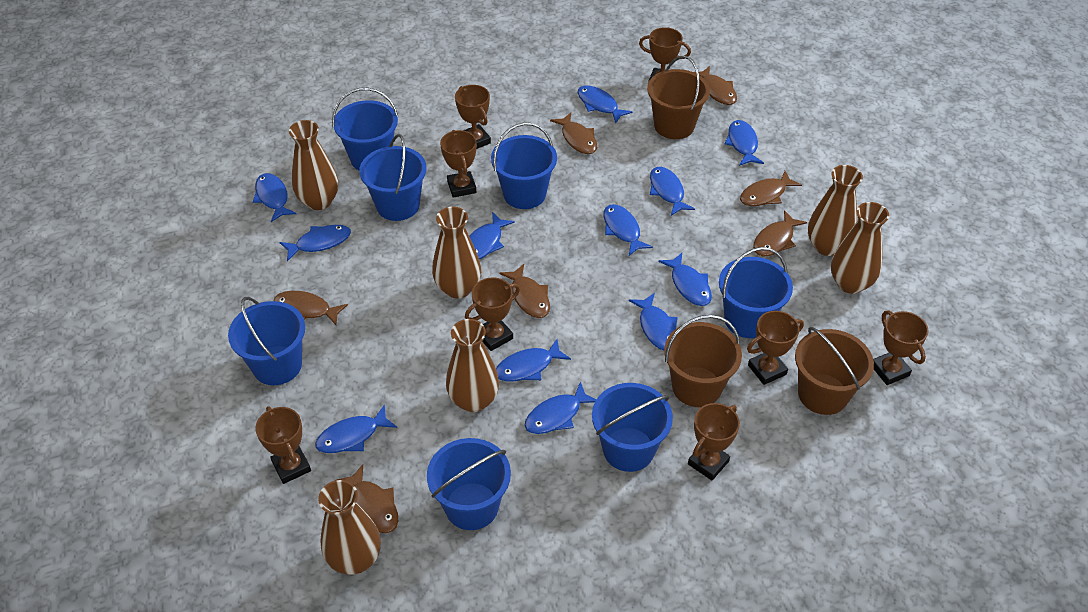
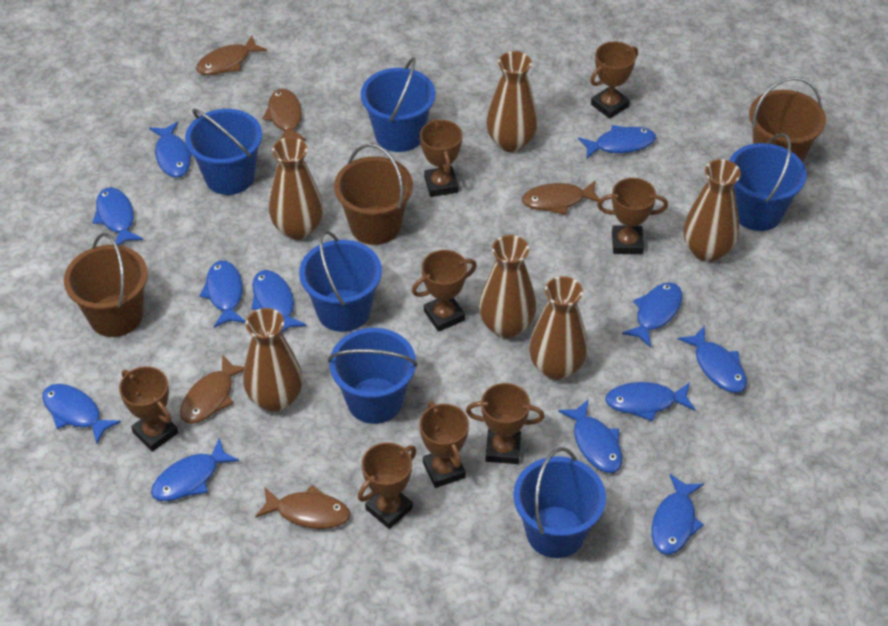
blue bucket: [228,297,305,385] [332,88,398,170] [359,134,427,221] [427,438,511,530] [491,122,557,209] [592,383,673,472] [719,247,793,338] = 7 -> [185,109,262,195] [299,230,382,332] [328,328,418,424] [361,57,436,152] [513,447,606,558] [729,133,807,231] = 6
brown fish: [274,291,348,326] [335,464,398,533] [499,264,550,318] [550,113,597,154] [694,66,737,105] [740,171,802,206] [753,210,807,256] = 7 -> [180,354,244,424] [196,35,267,75] [255,485,350,529] [262,89,306,141] [522,180,603,215] = 5

